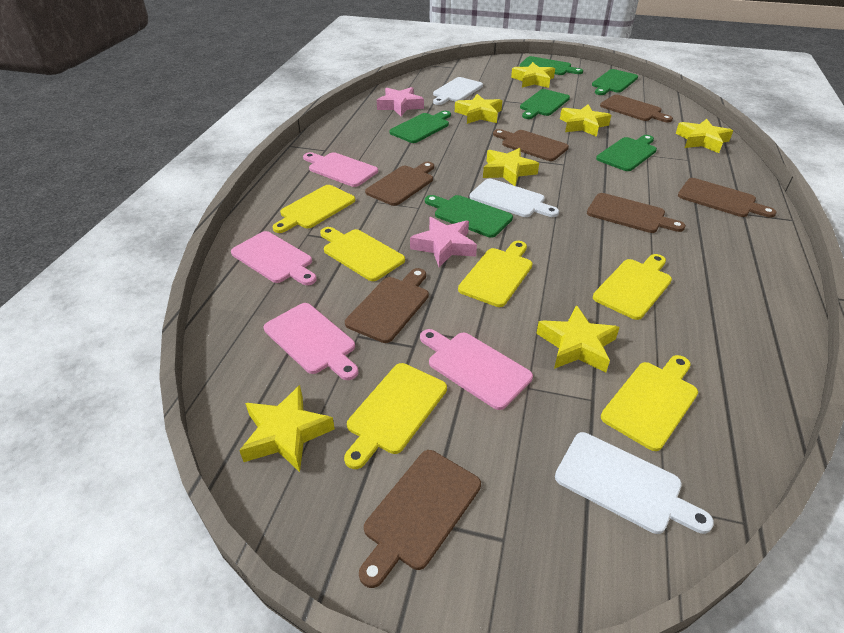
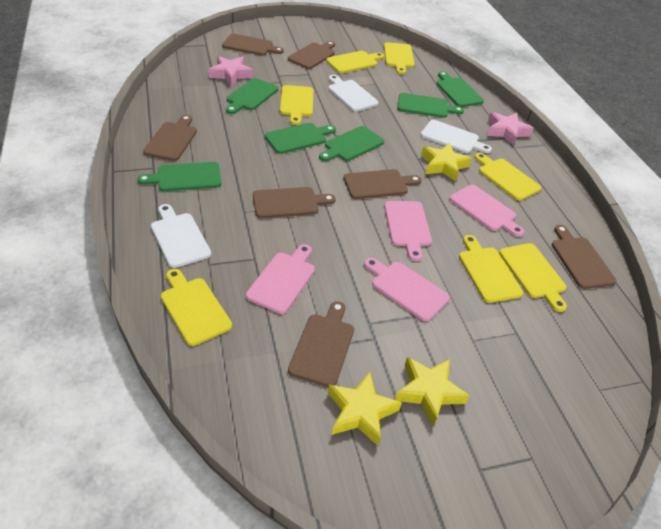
yellow cutting board: [272,185,355,233] [320,227,405,281] [344,363,447,469] [458,241,533,307] [593,254,672,320] [601,355,698,451] = 6 -> [161,269,232,346] [280,85,313,125] [326,51,384,73] [384,42,414,74] [459,235,523,303] [475,153,541,201] [499,243,567,312] = 7
yellow star: [239,385,335,472] [455,94,502,124] [483,148,539,186] [511,62,555,88] [536,305,620,373] [560,104,611,137] [676,119,733,153] = 7 -> [328,372,402,446] [395,357,470,426] [421,143,472,181] = 3

